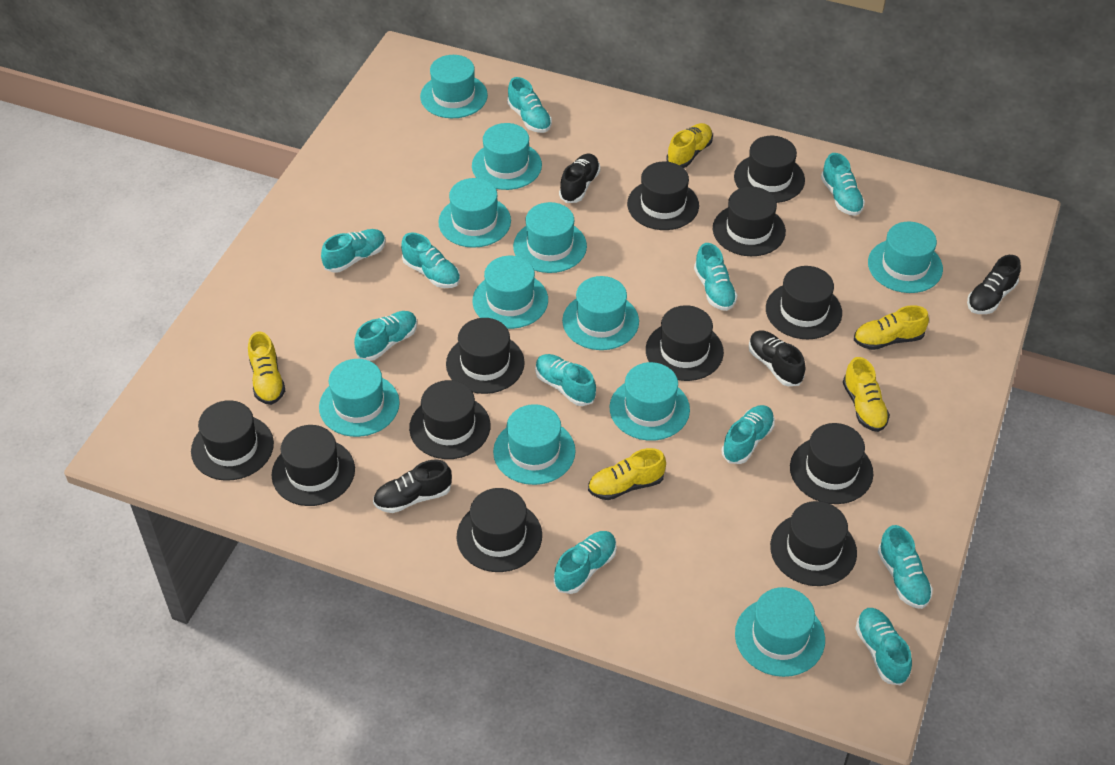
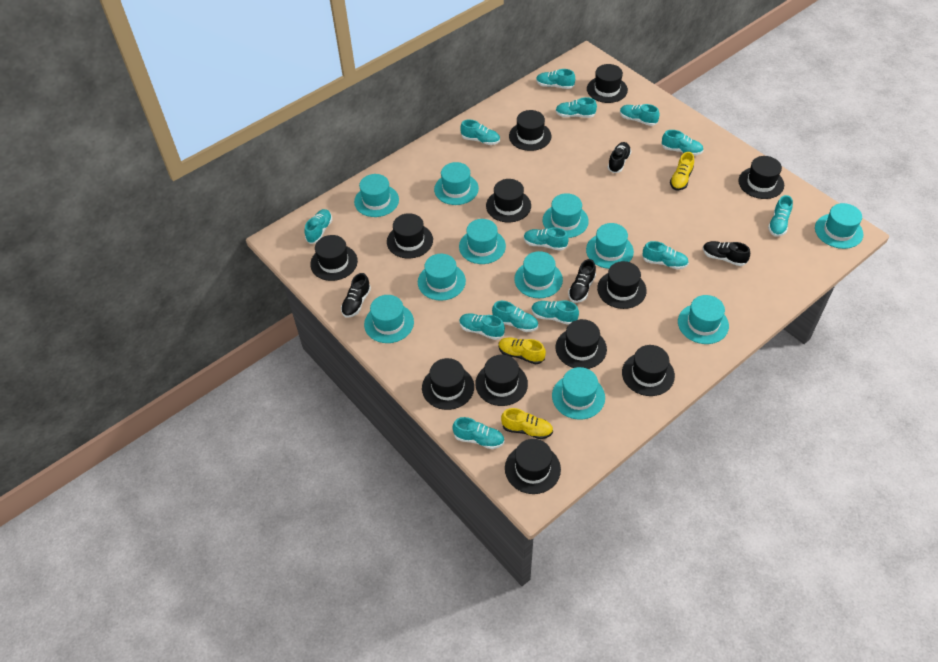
turquoise shoe: [321,229,386,273] [354,311,417,361] [401,233,460,288] [507,77,552,133] [535,354,596,406] [554,531,617,594] [694,243,737,311] [722,405,775,464] [821,153,865,216] [855,608,912,685] [878,525,933,609] = 11 -> [305,209,332,244] [453,417,504,449] [459,313,505,340] [460,120,500,145] [492,301,538,332] [524,227,569,251] [532,300,579,325] [536,69,575,89] [555,97,597,118] [620,104,660,126] [642,241,689,269] [661,130,703,156] [768,195,793,236] = 13
yellow shoe: [248,332,285,405] [588,448,666,500] [666,123,713,168] [843,357,890,432] [854,305,929,350] = 5 -> [498,337,546,364] [501,408,553,439] [670,152,694,190] = 3

